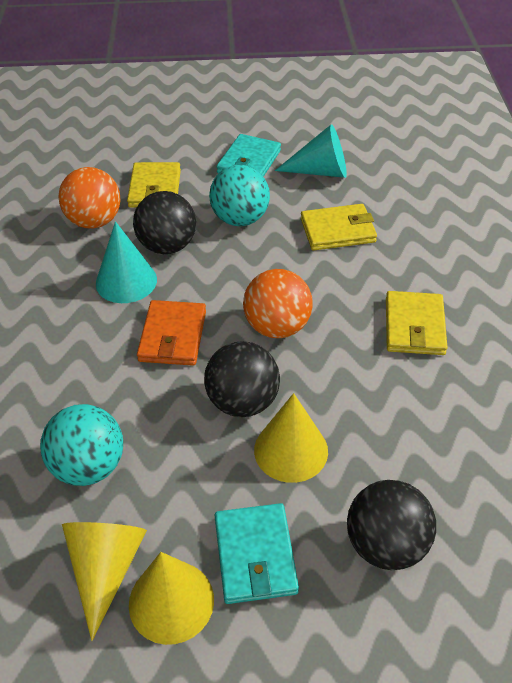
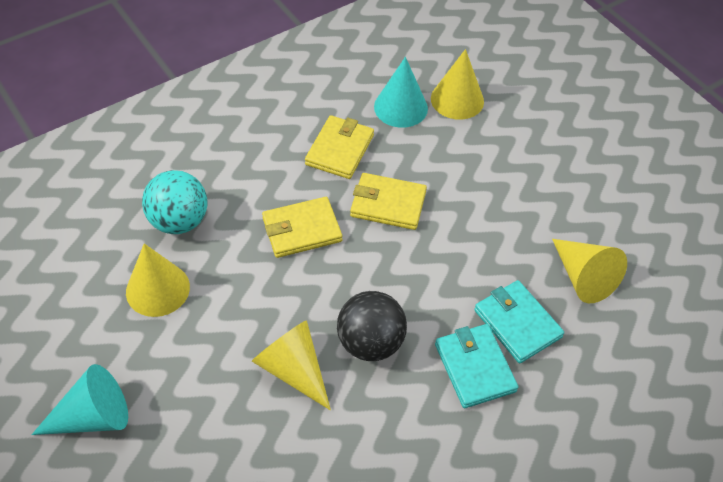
black ball: [133,191,196,254] [204,341,280,417] [347,480,436,570] = 3 -> [337,291,407,361] = 1
orange ball: [58,167,121,229] [243,269,313,338] = 2 -> none = 0
orange wallet: [137,300,206,366] = 1 -> none = 0
turquoise ball: [40,404,123,486] [209,165,270,226] = 2 -> [142,170,207,234] = 1
yellow cone: [62,522,147,641] [129,552,214,645] [254,393,328,483] = 3 -> [126,243,190,317] [252,320,331,410] [431,49,484,120] [552,239,627,303] = 4

